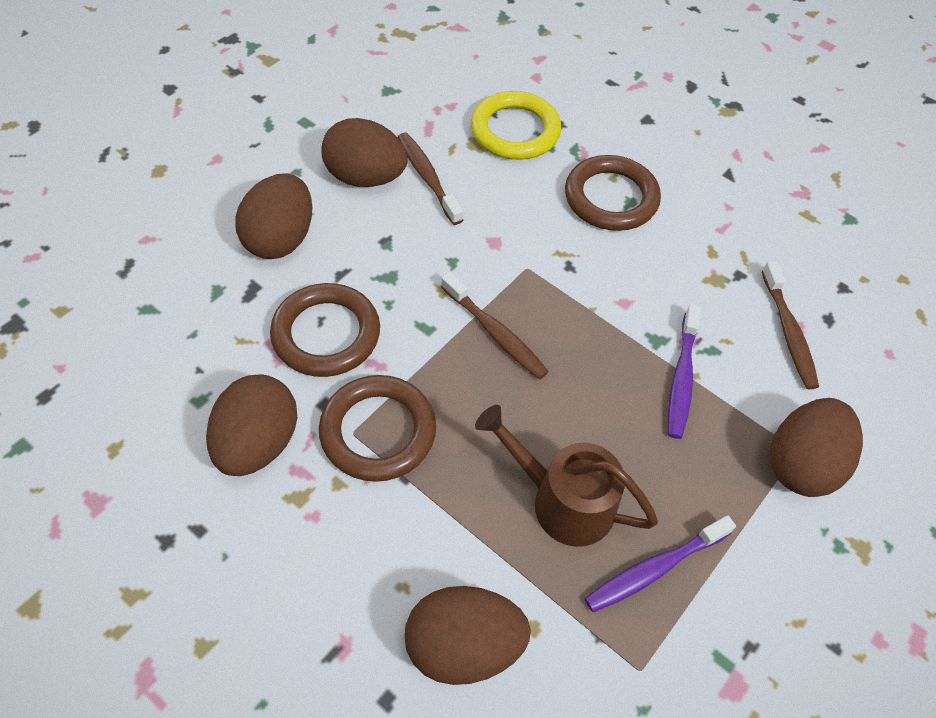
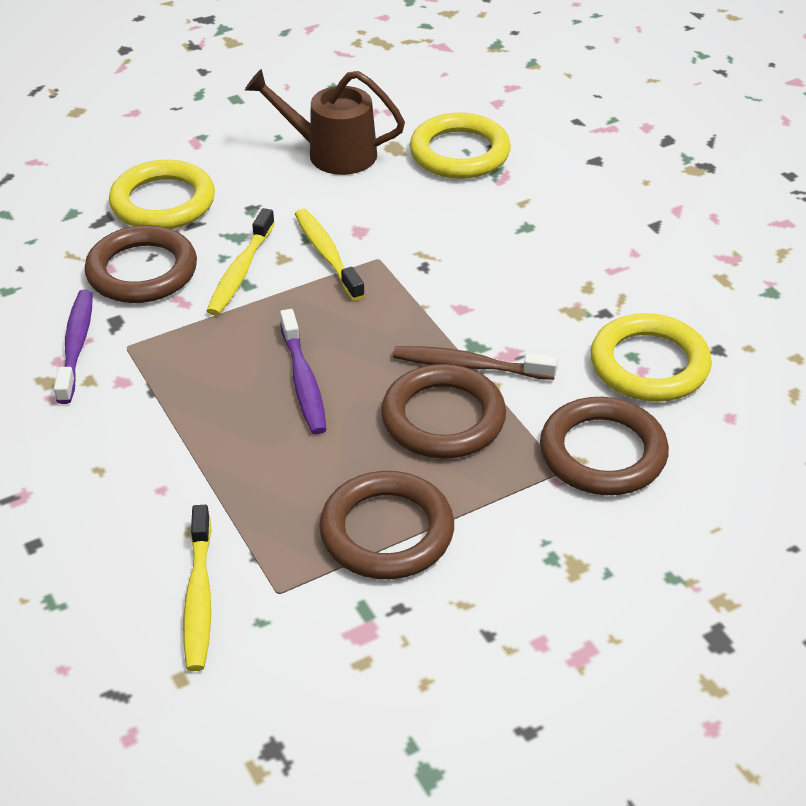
brown egg: [206,375,297,476] [235,173,312,259] [321,118,408,187] [405,586,531,685] [770,398,863,497] = 5 -> none = 0
brown ring: [270,283,380,377] [319,375,436,482] [565,155,661,231] = 3 -> [85,225,197,303] [319,471,454,579] [381,364,506,459] [540,397,669,495] = 4
brown toothbrush: [398,132,463,225] [441,272,549,380] [762,261,819,389] = 3 -> [393,346,558,380] = 1
yellow ring: [471,91,561,160] = 1 -> [109,160,215,229] [410,112,511,179] [591,313,712,402] = 3
yellow toothbrush: none = 0 -> [183,505,212,671] [207,208,275,316] [295,209,365,301] = 3

